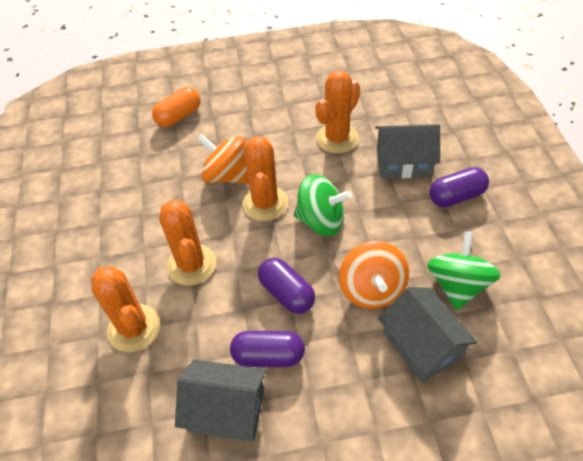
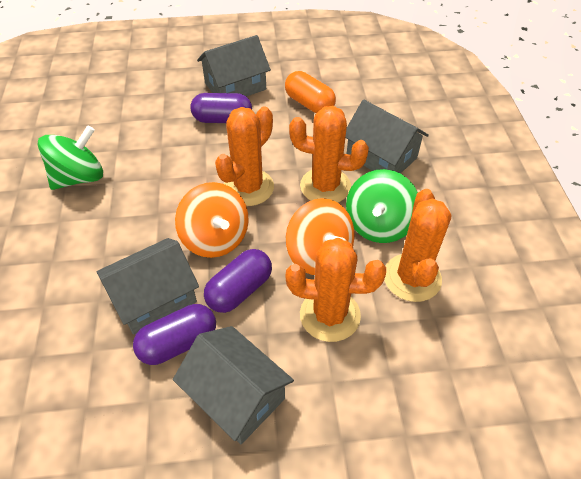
grey house: [175,359,267,442] [375,124,440,178] [378,287,478,383] = 3 -> [96,238,199,335] [173,326,294,444] [197,35,271,97] [345,100,429,174] = 4

